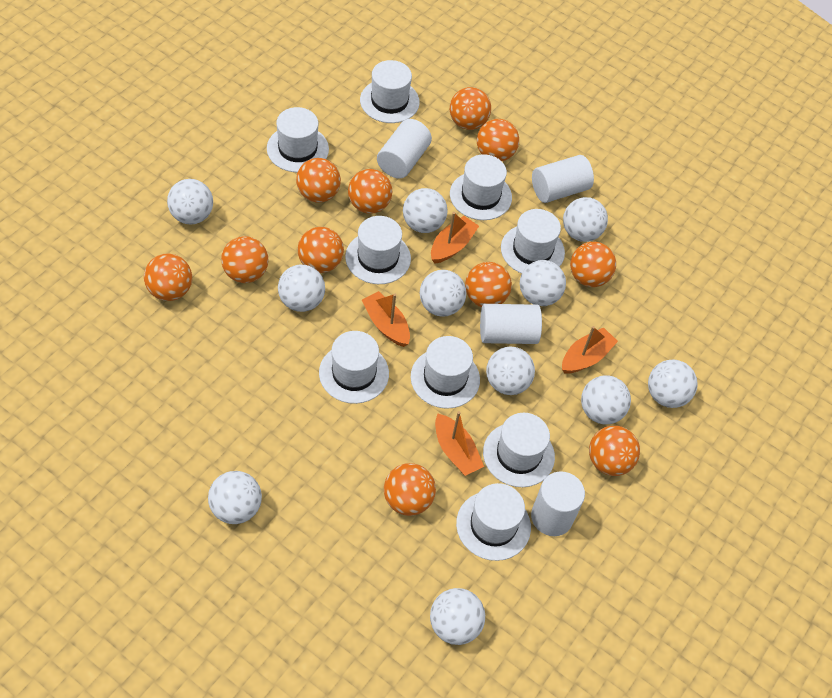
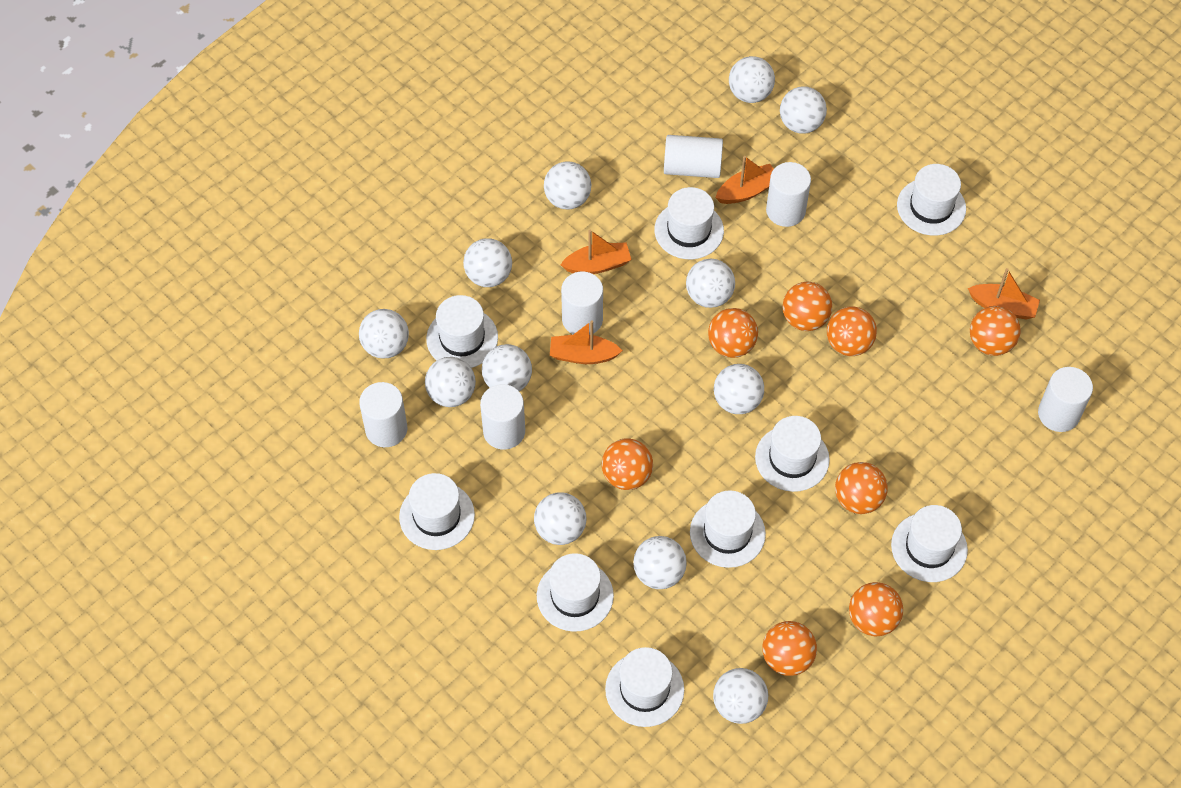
orange ball: [144,253,192,301] [221,236,269,283] [296,158,341,203] [297,227,344,273] [348,169,392,214] [384,463,436,516] [450,87,491,130] [465,262,512,307] [477,119,519,161] [570,242,616,287] [589,426,640,476] = 11 -> [602,438,653,490] [708,308,758,358] [762,621,817,676] [782,282,832,331] [827,306,877,356] [835,462,888,514] [849,582,903,636] [970,306,1021,356] = 8
white ball: [167,179,213,225] [208,471,262,524] [278,265,325,312] [403,188,448,233] [420,270,466,317] [430,588,485,645] [486,346,535,395] [520,260,566,306] [563,197,608,242] [581,375,631,424] [648,360,698,408] = 11 -> [359,309,409,359] [425,357,476,407] [463,238,512,287] [482,344,532,391] [534,492,586,545] [544,162,591,210] [633,536,687,589] [686,259,735,308] [713,668,768,724] [714,364,764,414] [729,56,775,103] [780,87,827,134] = 12
white cylinder: [377,119,432,179] [480,304,542,344] [531,471,585,536] [532,155,594,203] = 4 -> [359,382,407,447] [480,384,525,450] [561,272,603,335] [664,135,723,178] [766,162,811,227] [1038,367,1093,432] = 6

